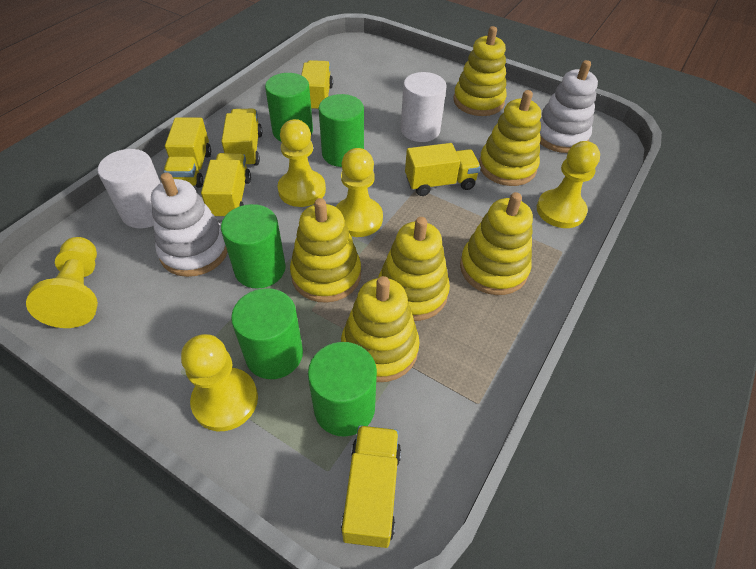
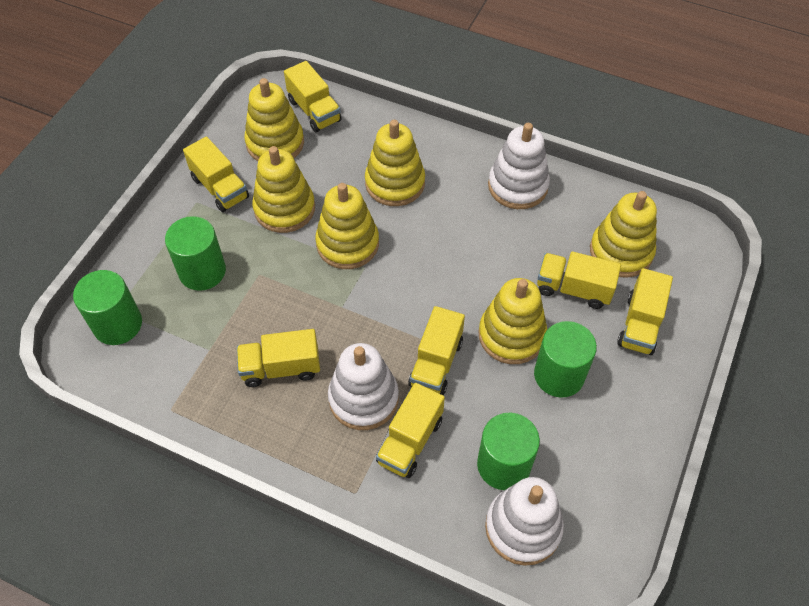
green cylinder: [221,204,286,289] [231,288,303,379] [265,73,313,141] [308,342,377,437] [319,94,364,167] = 5 -> [73,270,142,345] [165,216,226,291] [477,413,540,490] [534,321,597,397] = 4
white cylinder: [98,149,161,228] [400,72,447,142] = 2 -> none = 0
white stacking toy: [151,173,228,277] [540,60,598,153] = 2 -> [328,343,399,430] [485,477,564,566] [488,123,550,209] = 3
yellow pawn: [26,237,98,328] [181,334,258,431] [277,119,326,207] [336,148,383,237] [537,141,600,228] = 5 -> none = 0
yellow truck: [163,117,211,188] [201,153,251,219] [221,109,263,168] [301,60,333,112] [341,425,401,548] [405,143,481,196] = 6 -> [183,136,249,212] [237,329,320,387] [284,61,342,132] [376,383,445,478] [408,306,465,395] [537,252,621,309] [617,268,673,355] = 7

